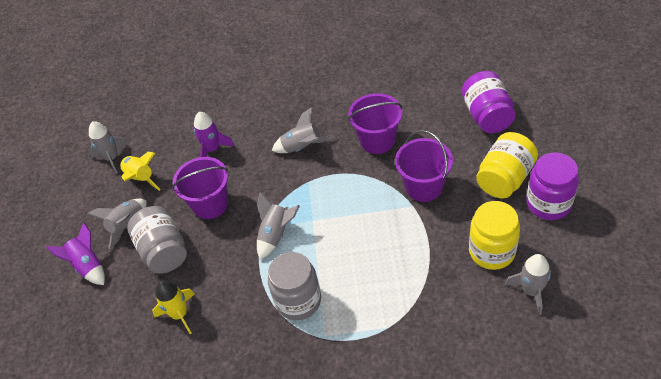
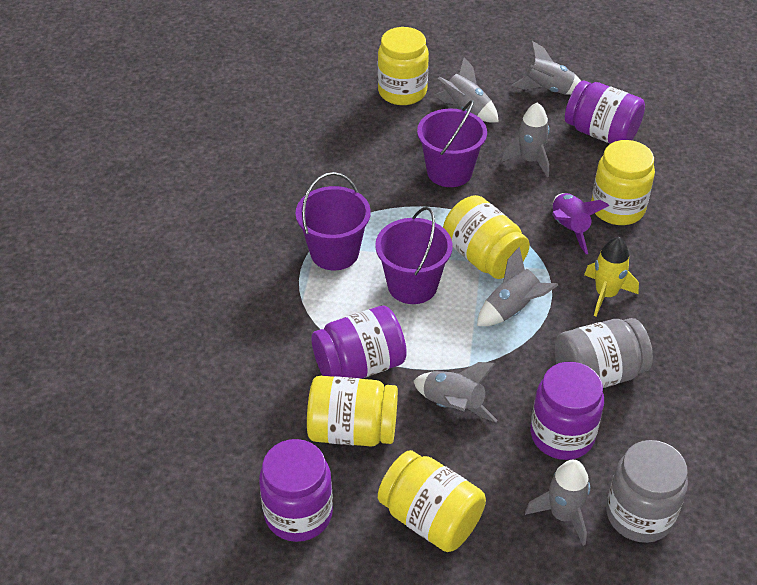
grey rocket: [87,199,147,249] [89,121,128,174] [257,192,300,260] [272,107,331,153] [505,254,551,315] = 5 -> [414,362,497,422] [434,57,499,123] [477,247,558,326] [501,102,550,177] [512,41,581,95] [525,460,590,546] = 6
purple jar: [462,71,516,133] [526,153,579,220] = 2 -> [259,439,333,542] [311,306,407,379] [530,362,604,460] [565,80,645,143] = 4
purple rocket: [46,222,105,285] [194,112,234,157] = 2 -> [552,193,609,254] = 1
yellow jar: [469,201,520,270] [476,132,538,199] = 2 -> [307,376,398,446] [378,27,429,105] [378,450,486,552] [443,195,530,279] [591,140,655,225] = 5
yellow rocket: [120,152,161,191] [152,280,195,334] = 2 -> [584,237,639,317] = 1

